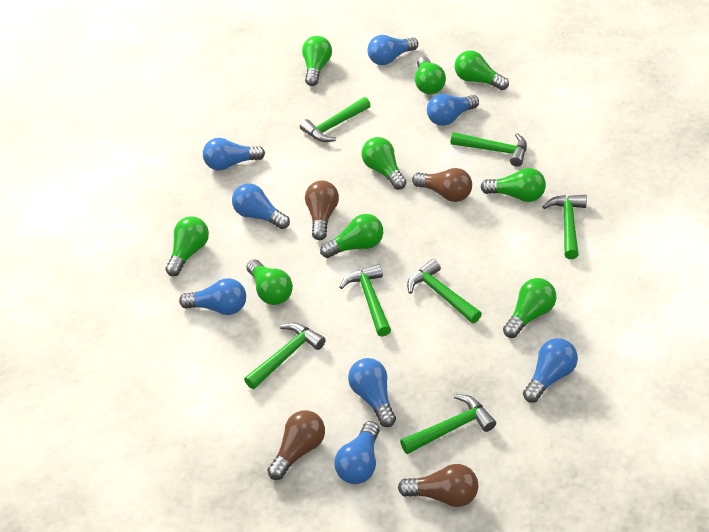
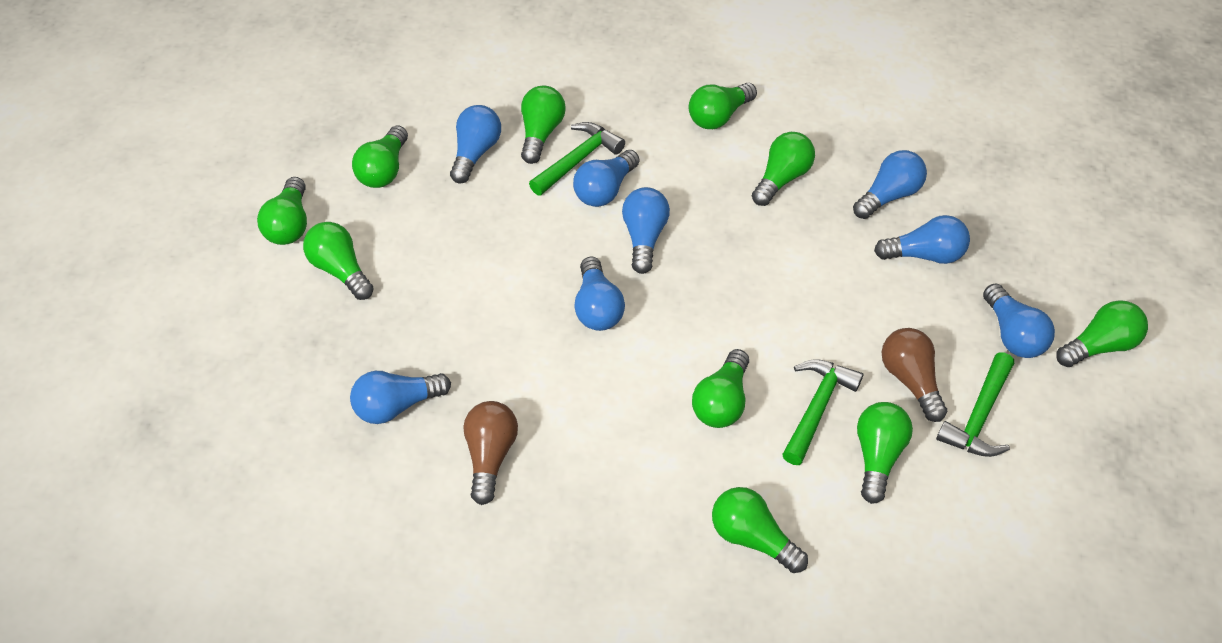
brown light bulb: [267,410,325,480] [305,180,339,240] [398,464,478,507] [412,168,472,202] = 4 -> [463,401,518,505] [882,328,947,422] = 2
green hammer: [244,323,326,389] [300,97,371,142] [339,264,391,337] [400,394,496,454] [407,259,482,323] [450,132,527,167] [542,195,587,259] = 7 -> [529,122,625,196] [782,359,863,465] [936,353,1014,457] = 3
green light bulb: [166,216,209,276] [247,259,293,305] [302,36,332,86] [320,214,383,258] [362,137,407,190] [415,56,446,94] [455,50,509,90] [481,168,546,202] [503,278,556,338] = 9 -> [257,177,307,245] [303,222,374,300] [352,125,408,188] [521,85,566,164] [689,83,757,129] [692,349,749,428] [712,487,808,573] [752,132,815,206] [857,402,913,504] [1056,300,1148,367] = 10

